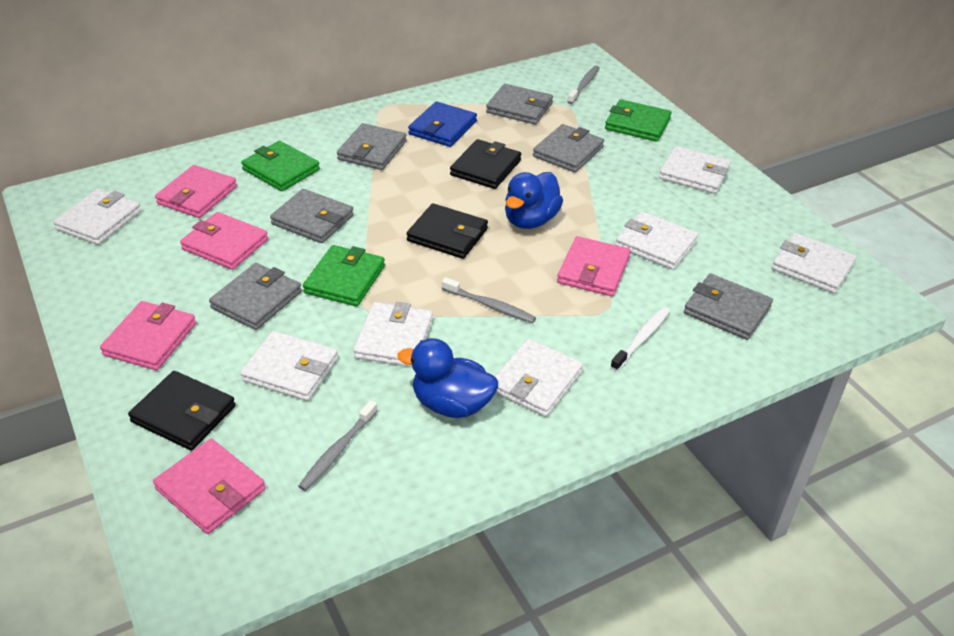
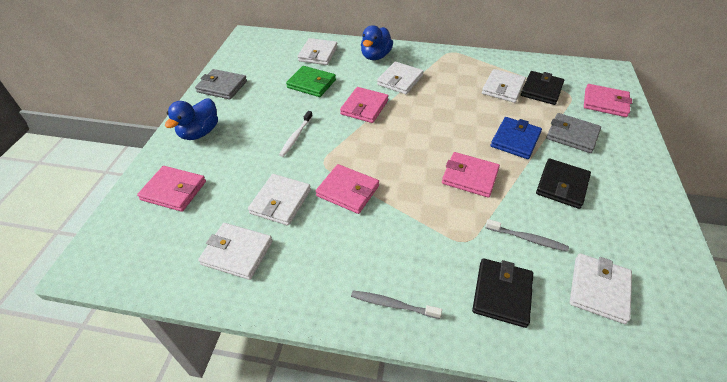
green wallet: [241,141,320,191] [303,245,385,306] [605,99,672,142] = 3 -> [286,66,336,97] = 1
grey toothbrush: [298,400,378,491] [442,277,536,323] [567,66,600,104] = 3 -> [351,290,442,319] [485,219,569,252] = 2
grey wallet: [209,263,302,330] [270,189,354,243] [337,123,407,170] [486,84,553,125] [533,124,604,172] [684,274,773,340] = 6 -> [195,69,247,99] [546,113,601,153] = 2
white wallet: [53,189,141,245] [240,331,338,401] [353,302,433,367] [494,339,583,417] [616,212,698,270] [659,146,731,194] [772,233,856,294] = 7 -> [198,223,273,280] [248,174,311,226] [298,38,338,65] [377,61,424,94] [482,69,526,103] [570,253,632,324] = 6

